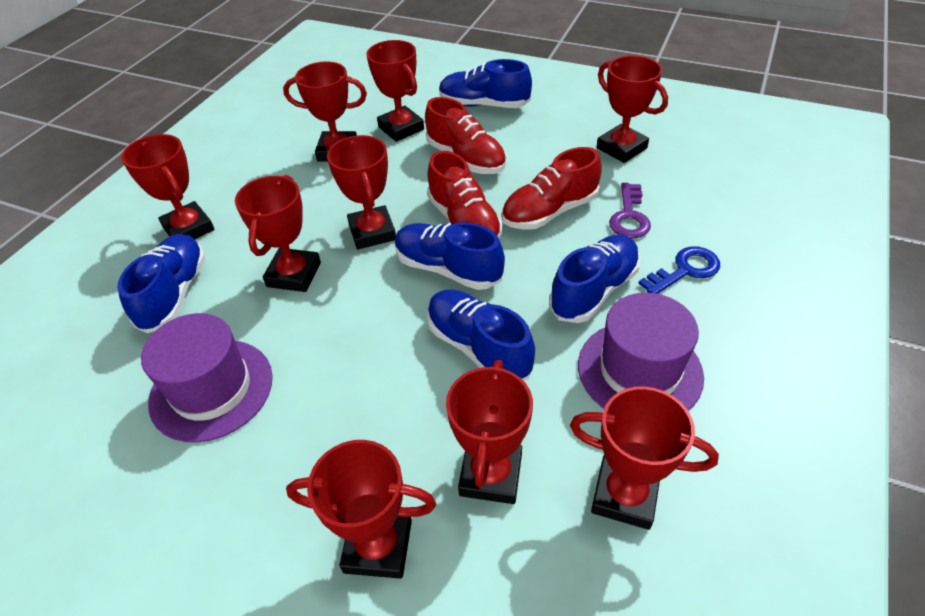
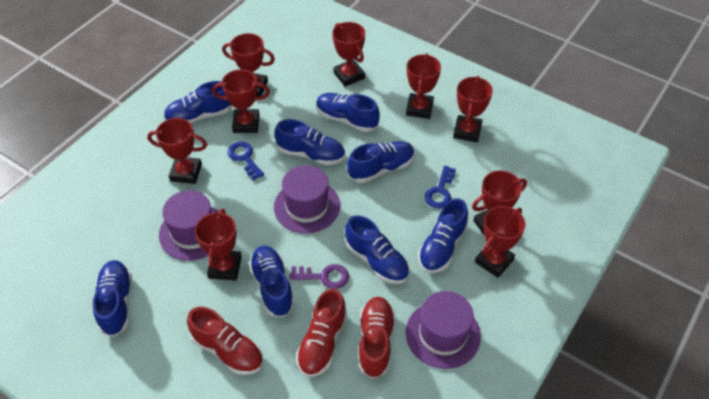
blue key: [638,246,720,294] = 1 -> [227,141,264,180] [424,166,456,208] = 2
blue shoe: [117,234,206,333] [395,222,505,290] [427,289,535,381] [439,59,532,108] [549,235,640,323] = 5 -> [93,260,132,337] [163,81,232,123] [249,246,295,317] [275,119,345,165] [316,93,380,132] [345,215,409,284] [347,141,415,183] [418,198,468,273] = 8
purple hat: [141,313,273,443] [578,293,704,411] = 2 -> [159,190,219,261] [274,165,340,234] [406,291,481,369] = 3

